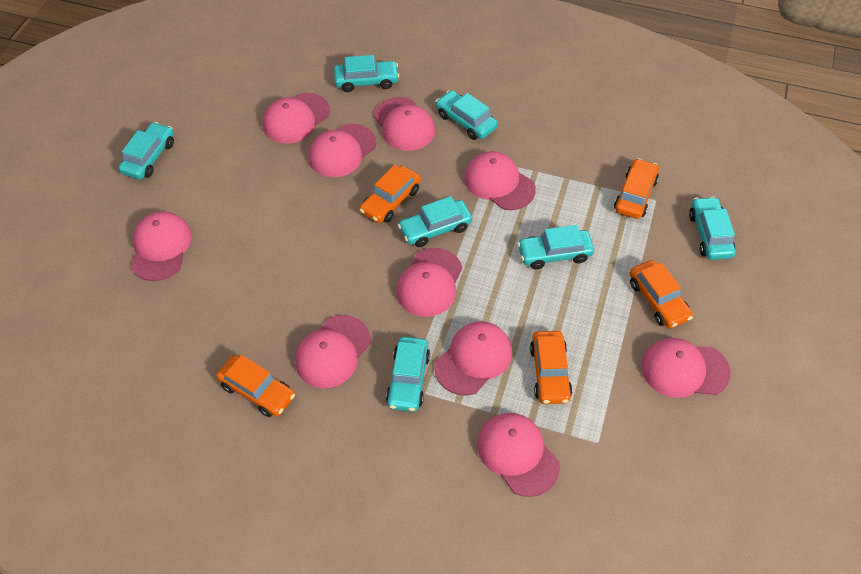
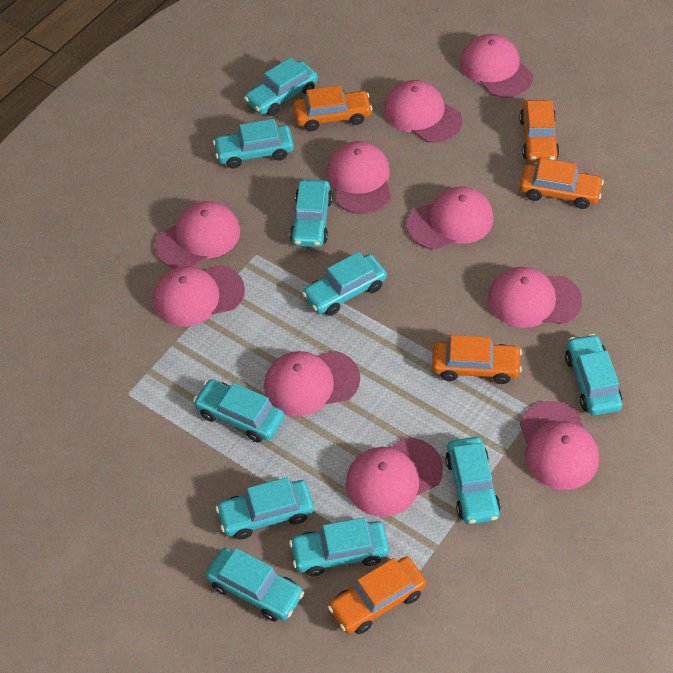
turquoise car: [119,122,174,179] [334,55,399,92] [386,337,430,412] [398,196,472,247] [435,90,498,140] [517,225,594,270] [689,196,735,260] = 7 -> [193,379,284,443] [206,548,304,622] [213,119,294,168] [216,477,314,540] [244,58,318,116] [289,517,389,577] [290,179,333,247] [302,252,387,316] [445,437,501,524] [565,334,622,416] = 10

